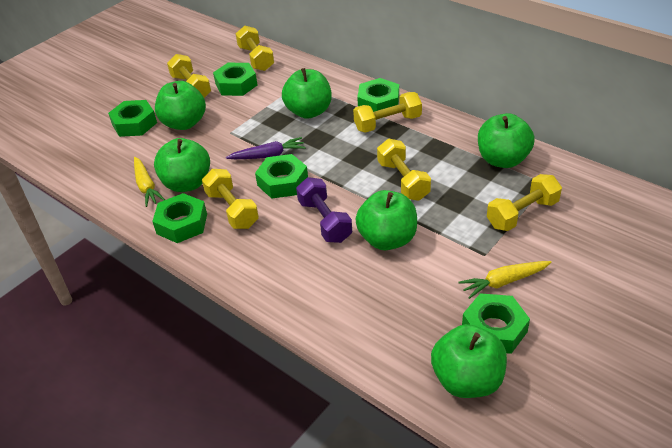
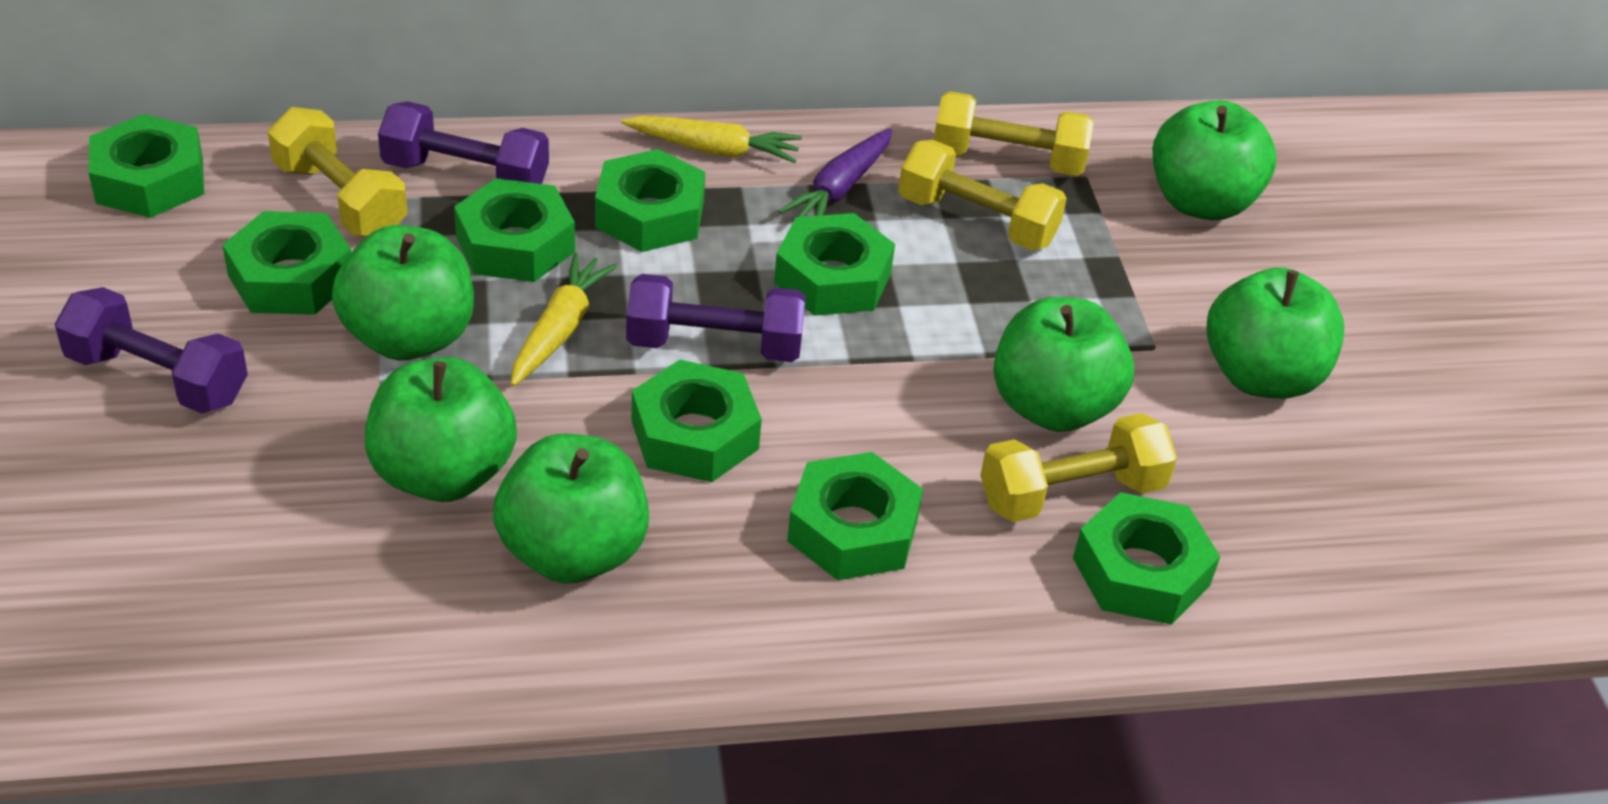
green nut: [108,100,157,137] [152,193,207,243] [213,63,258,96] [255,154,308,199] [357,78,399,112] [462,293,530,354] = 6 -> [88,114,204,218] [222,211,351,315] [454,178,575,282] [595,149,705,252] [631,360,762,482] [774,213,895,316] [787,452,923,580] [1073,492,1220,625] = 8
purple dumbbell: [296,177,352,243] = 1 -> [55,287,248,414] [378,101,549,184] [626,274,806,362] = 3
yellow dumbbell: [167,54,211,98] [202,169,259,229] [236,26,274,71] [353,92,422,133] [377,139,431,201] [487,174,562,231] = 6 -> [268,107,407,237] [898,140,1067,250] [934,91,1094,176] [980,413,1177,522] = 4

